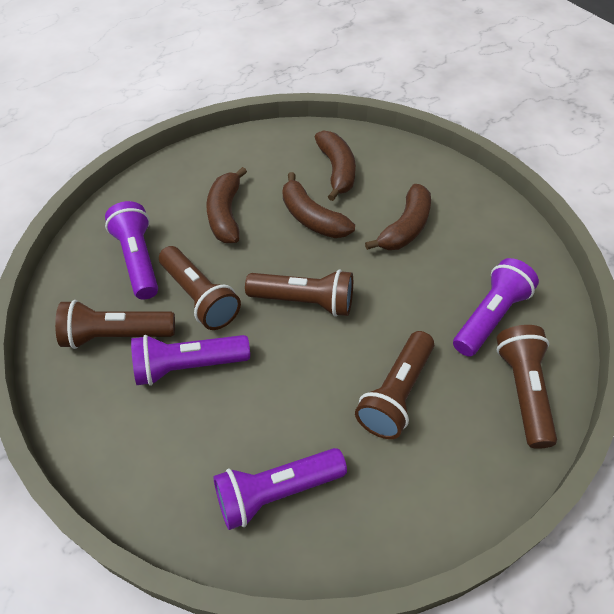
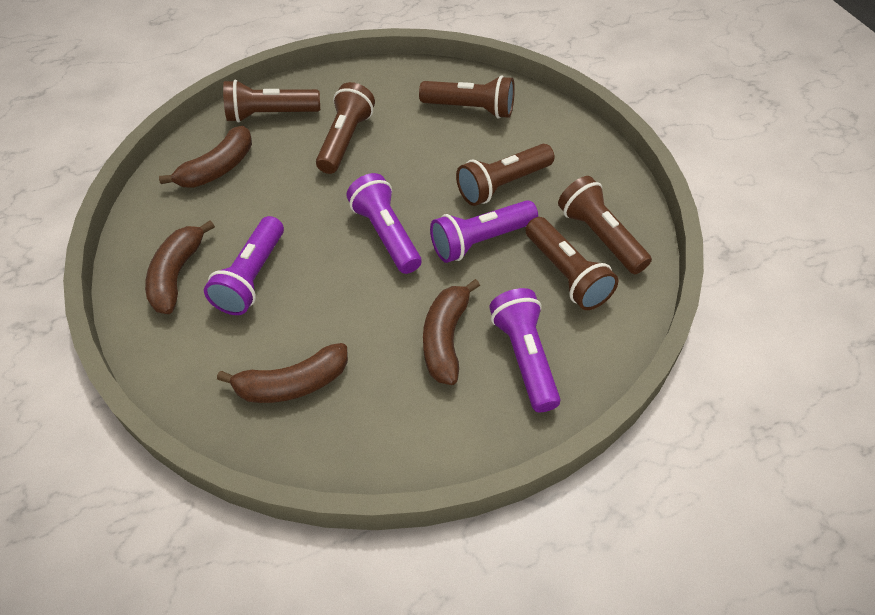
brown flashlight: [55,300,175,349] [159,246,241,330] [245,269,353,317] [355,331,434,439] [497,325,557,449] = 5 -> [223,79,320,123] [316,82,375,174] [419,75,515,119] [456,144,555,206] [526,217,618,310] [558,176,652,274] = 6

